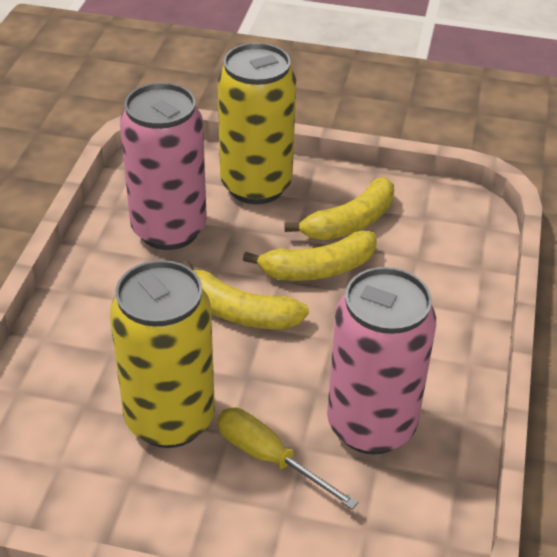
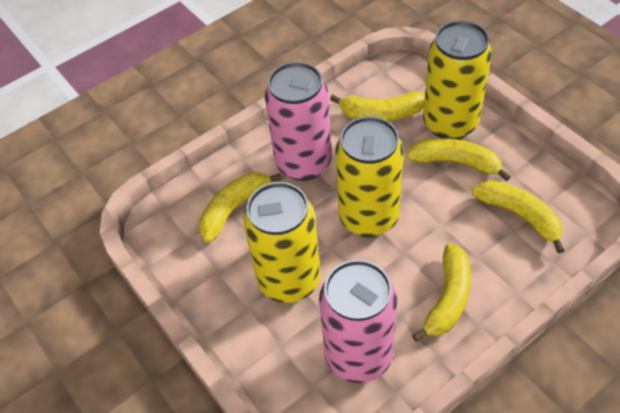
yellow banana: [181,260,309,329] [243,231,377,281] [285,177,394,240] = 3 -> [199,172,282,243] [330,91,425,121] [407,138,511,181] [412,243,471,342] [472,180,565,253] = 5
yellow can: [110,260,215,448] [218,43,296,204] = 2 -> [243,182,320,303] [336,116,404,237] [423,20,492,139] = 3
yellow screwdriver: [217,408,358,510] = 1 -> none = 0

